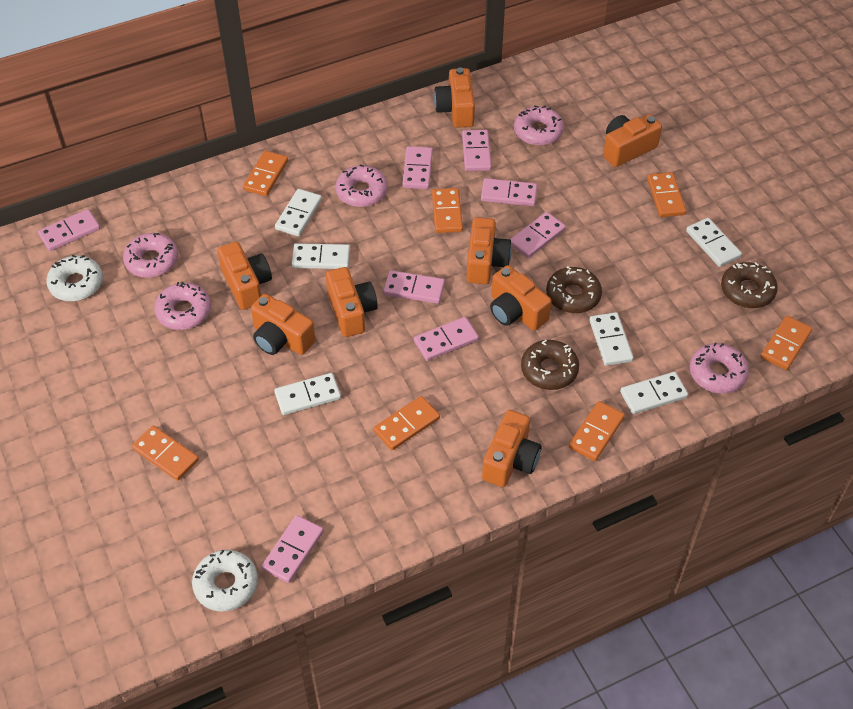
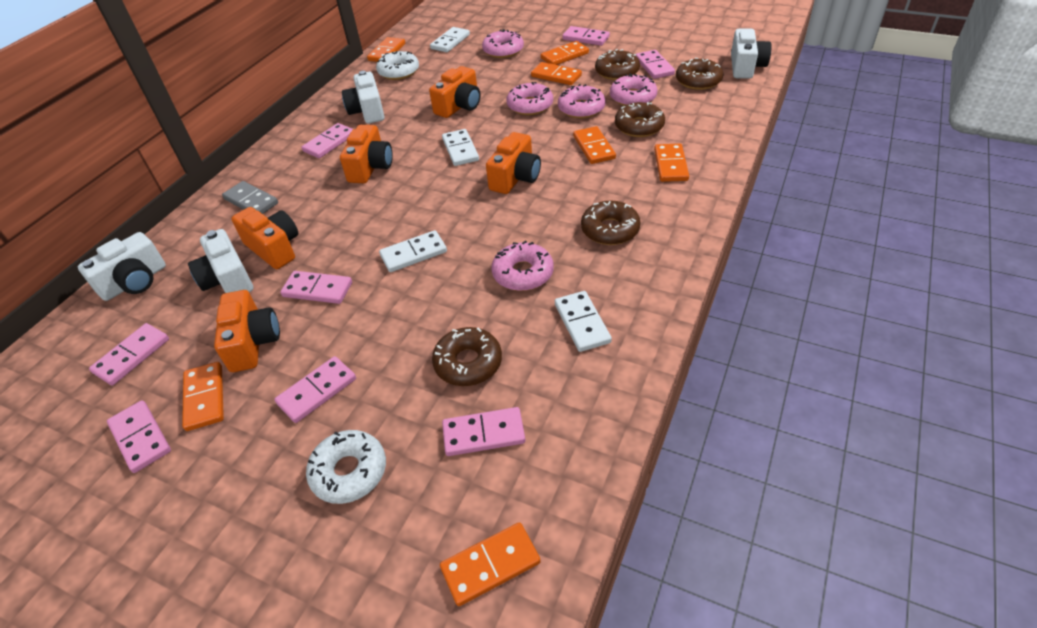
brown donut: [521,340,579,390] [546,266,602,313] [721,262,778,308] = 3 -> [432,327,502,386] [581,200,641,245] [595,49,640,80] [615,102,665,137] [676,58,723,90] = 5
grey domino: none = 0 -> [222,181,278,214] = 1
orange camera: [217,242,272,310] [251,294,315,355] [326,267,378,337] [434,67,475,128] [467,217,512,284] [482,410,542,487] [490,265,552,331] [603,114,662,167] = 8 -> [214,290,280,372] [231,207,298,269] [340,125,393,183] [429,66,481,118] [486,132,541,194] = 5
white camera: none = 0 -> [78,232,166,301] [188,229,253,293] [342,71,385,124] [731,29,772,79] = 4
white domino: [274,373,341,415] [275,189,322,237] [292,243,350,269] [589,312,634,366] [620,372,688,414] [686,218,742,267] = 6 -> [379,230,447,272] [430,27,470,52] [442,129,479,166] [555,291,612,352] = 4

